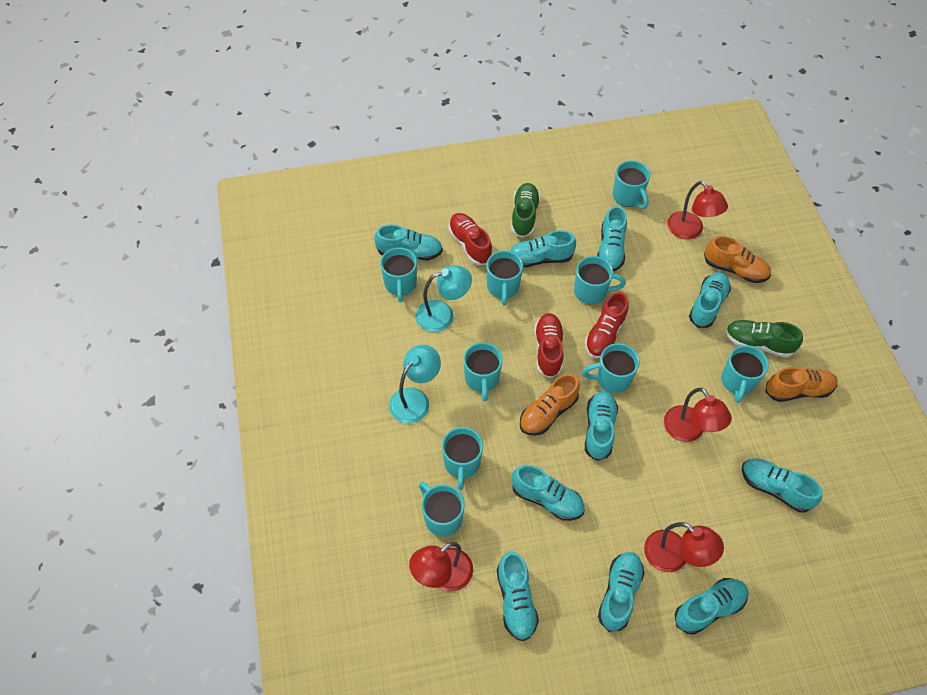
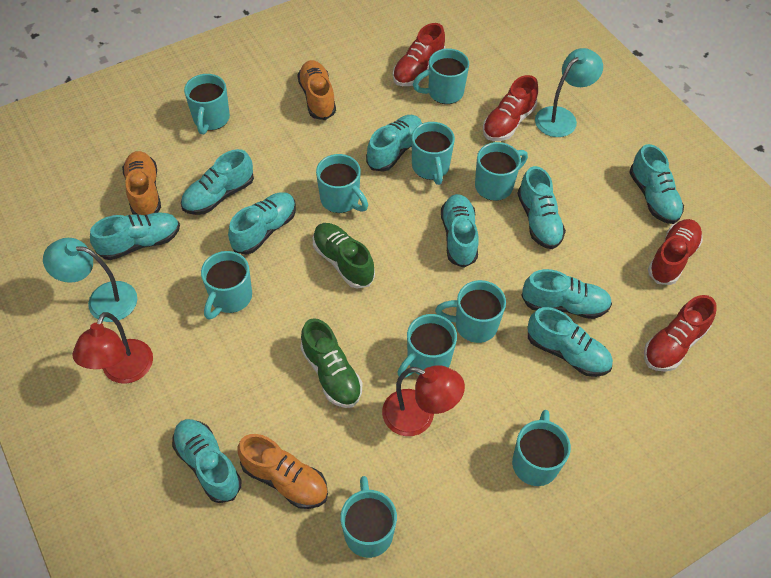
red lamp: [409,542,473,592] [644,522,724,572] [664,388,732,442] [667,181,728,240] = 4 -> [72,312,153,384] [382,365,465,436] = 2
red shoe: [448,213,493,265] [534,313,564,378] [585,291,629,359] = 3 -> [393,23,445,86] [483,75,538,141] [644,295,717,372] [648,219,703,285] = 4
turquoise mug: [380,247,417,302] [419,482,465,537] [442,427,483,490] [463,342,503,401] [486,251,523,305] [574,256,626,304] [582,343,640,393] [613,160,650,209] [721,345,769,403] = 9 -> [184,74,230,134] [201,251,252,320] [316,154,368,213] [341,476,397,558] [397,314,457,378] [411,122,455,185] [413,48,469,104] [435,280,506,343] [475,142,528,201] [512,410,571,486] = 10

